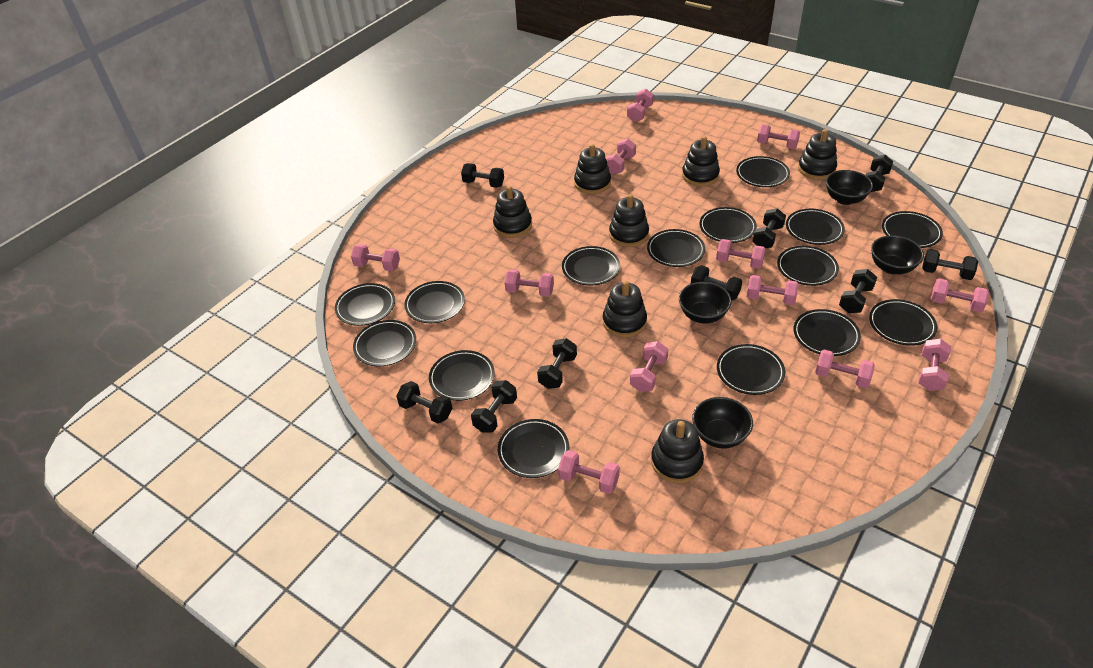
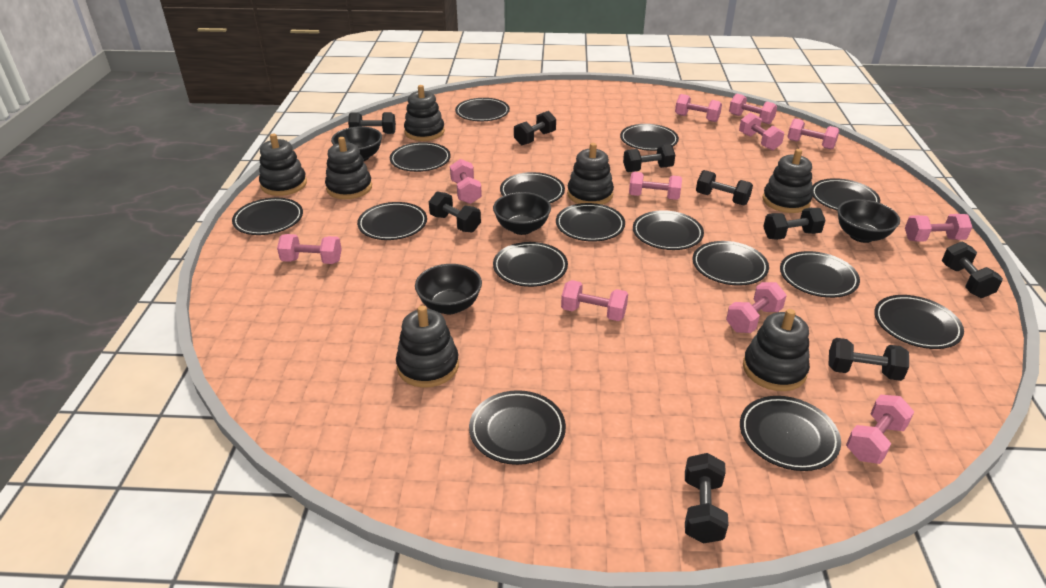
pink dumbbell: [351,244,400,271] [505,269,554,297] [558,450,620,494] [606,139,636,175] [627,89,654,122] [630,341,668,392] [716,239,766,269] [747,275,798,305] [757,125,800,149] [815,350,875,388] [918,339,951,391] [931,278,989,312] = 12 -> [277,234,342,264] [450,159,482,204] [561,280,628,321] [629,172,682,200] [675,94,722,122] [726,282,787,333] [729,94,777,124] [739,113,784,151] [787,118,839,149] [846,395,914,464] [905,214,972,242] = 11

